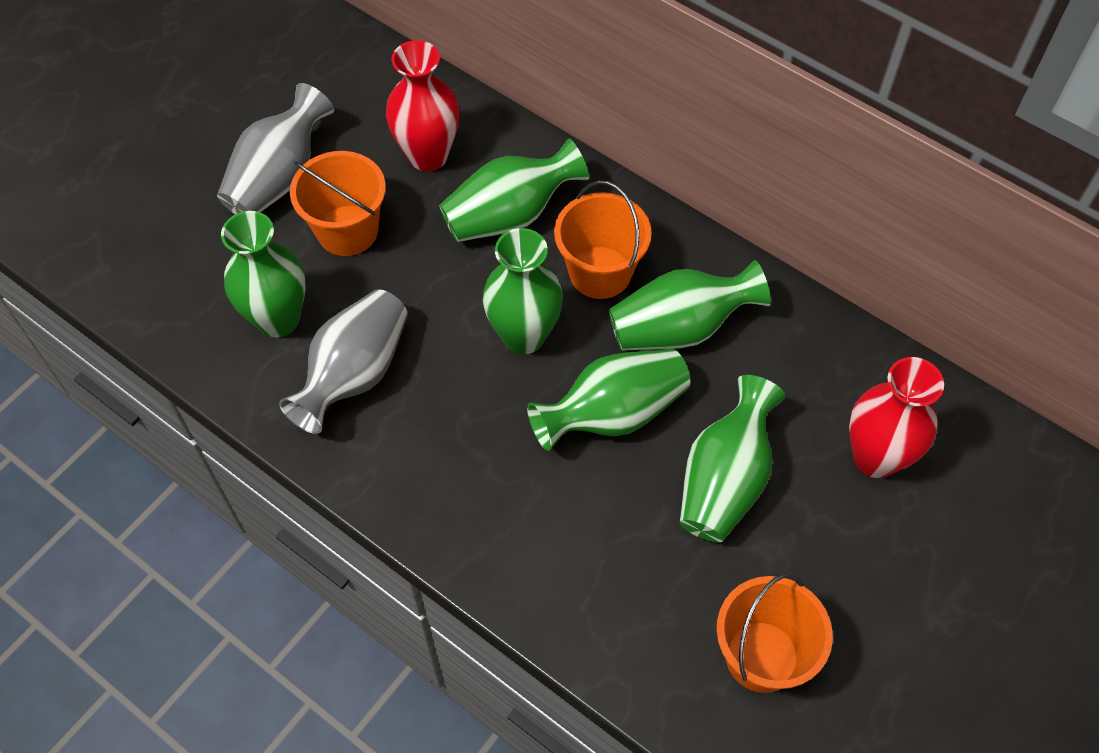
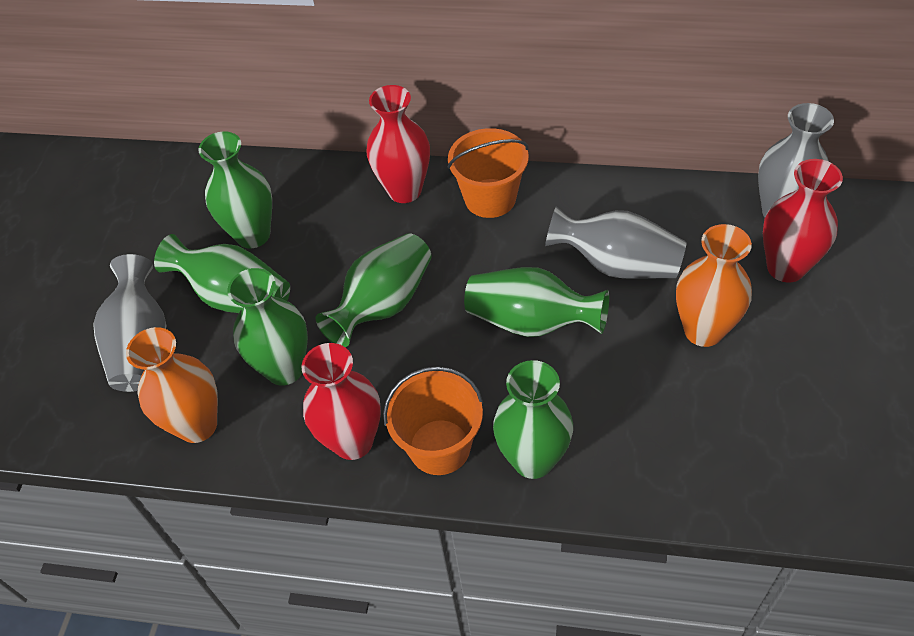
grey vase: [217,83,334,214] [279,289,408,434] = 2 -> [93,254,166,392] [545,206,687,279] [758,103,834,218] = 3
orange bucket: [290,151,386,256] [554,181,652,299] [717,573,833,693] = 3 -> [383,366,483,475] [447,128,529,218] = 2
orange vase: none = 0 -> [126,327,218,443] [676,224,752,347] = 2
red vase: [386,40,460,171] [849,357,944,478] = 2 -> [302,343,381,460] [366,85,430,203] [763,159,843,283] = 3

